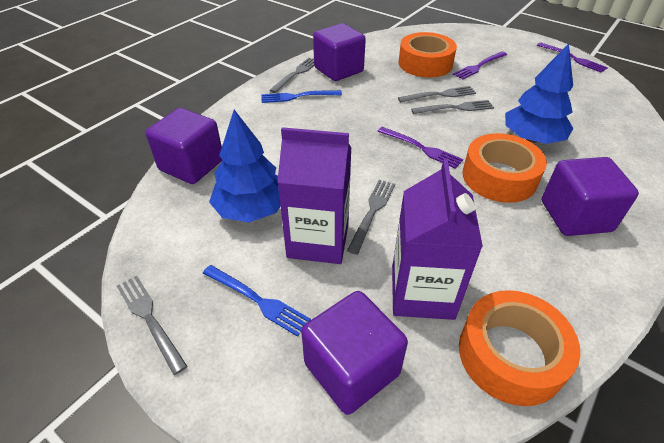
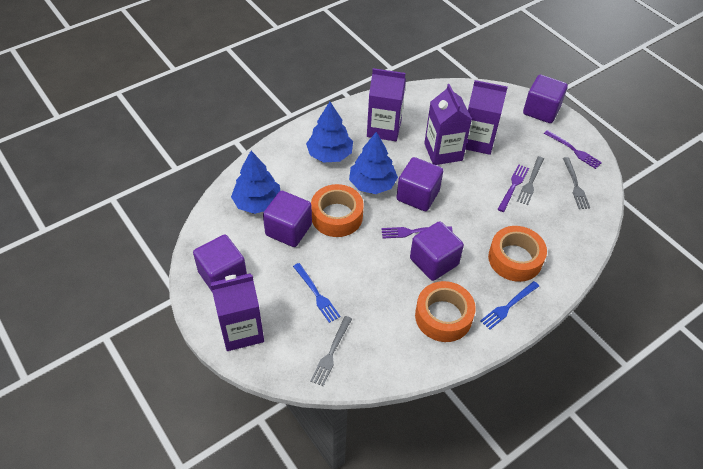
blue tree: [209,110,281,222] [505,44,573,144] = 2 -> [231,151,280,214] [306,102,353,163] [349,132,398,194] = 3
grey fork: [117,275,187,375] [269,58,314,93] [347,180,395,255] [398,86,476,103] [411,100,494,114] = 5 -> [310,316,352,386] [517,156,544,205] [563,157,590,209] = 3
purple carton: [277,127,351,264] [392,159,483,320] = 2 -> [211,273,264,351] [367,68,406,141] [424,84,472,165] [465,80,508,155] = 4
purple cube: [145,108,222,184] [301,291,408,415] [313,23,366,81] [542,157,639,236] = 4 -> [193,235,247,291] [263,191,312,247] [396,157,443,211] [410,221,464,281] [523,75,568,123] = 5

